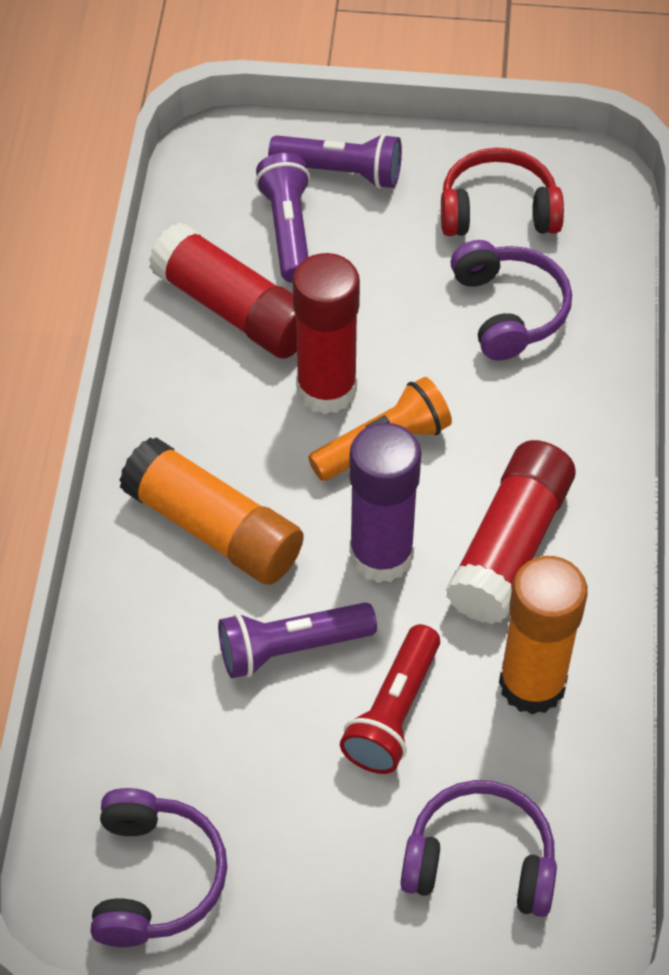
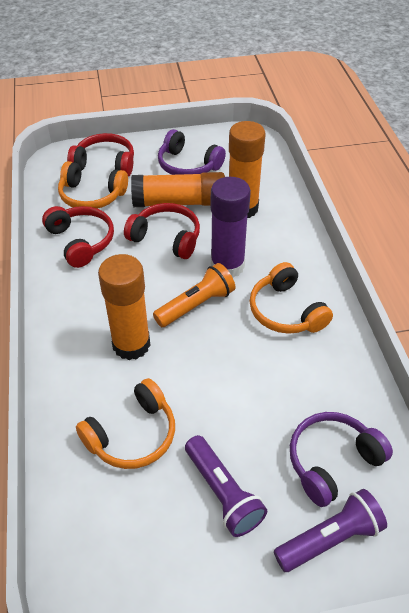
orange glue stick: [119,437,304,585] [499,556,588,715] = 2 -> [98,254,151,360] [131,172,225,207] [229,121,266,218] = 3
orange headphones: none = 0 -> [58,161,128,209] [76,378,175,469] [250,262,333,334] = 3
purple flashlight: [218,602,377,678] [255,153,310,283] [268,133,402,189] = 3 -> [185,435,267,537] [274,489,387,572] = 2
purple headphones: [91,788,227,947] [400,780,557,917] [451,240,572,361] = 3 -> [158,129,226,175] [290,412,393,507] = 2
red flashlight: [340,624,440,774] = 1 -> none = 0
red glue stick: [149,222,297,358] [292,253,360,414] [446,440,576,624] = 3 -> none = 0
red headphones: [441,148,564,236] = 1 -> [42,206,114,268] [67,133,134,176] [124,203,200,259] = 3

